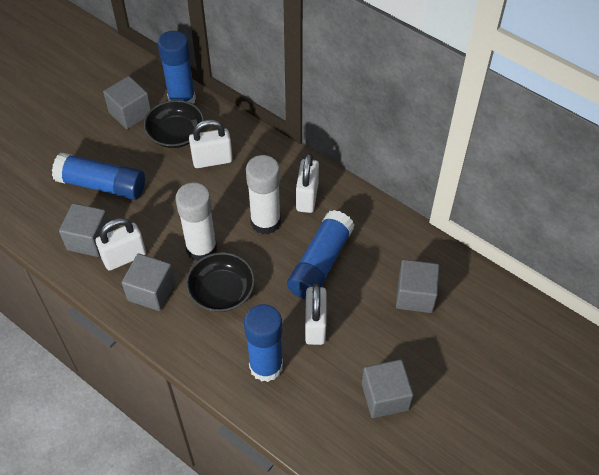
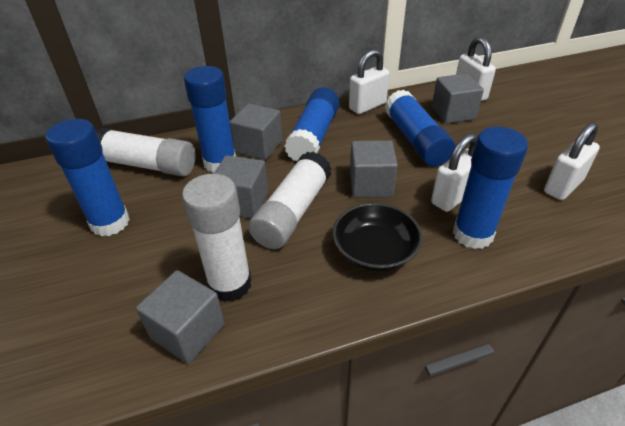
black bowl: [144,100,204,148] [186,252,255,312] = 2 -> [332,203,422,271] = 1
blue glue stick: [52,153,145,200] [157,31,196,104] [244,304,283,382] [287,210,354,300] = 4 -> [45,119,130,237] [184,66,236,173] [284,87,340,161] [385,90,455,166] [453,127,528,249] = 5
white glue stick: [175,182,217,261] [246,155,281,234] = 2 -> [96,128,196,176] [182,174,252,302] [249,152,332,249] = 3

